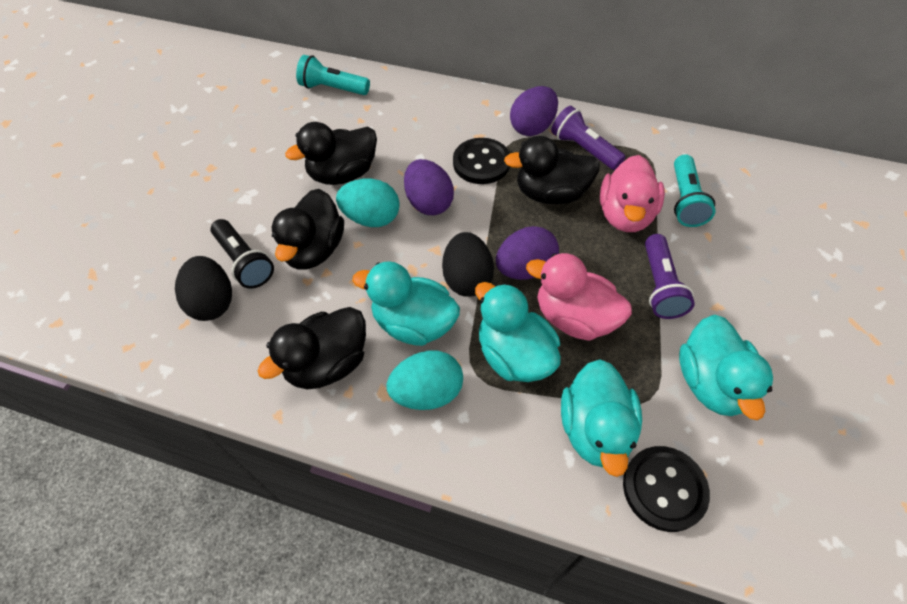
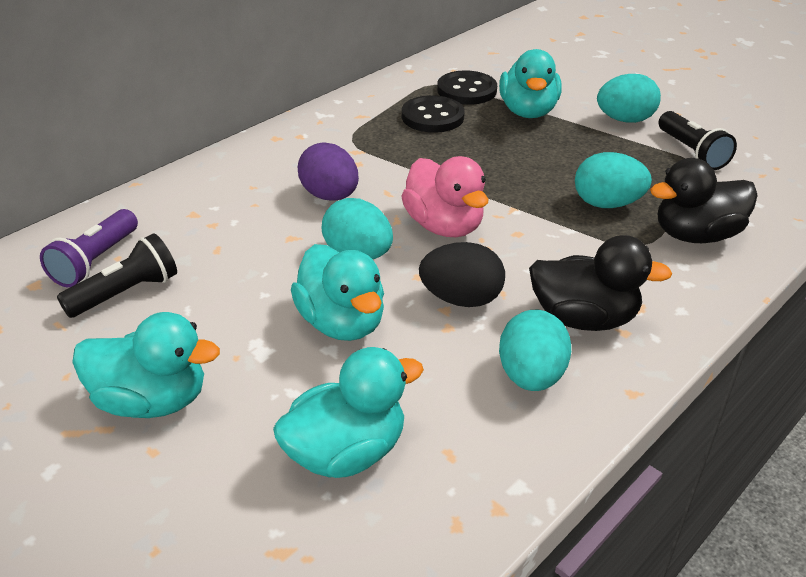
black duck: [258,307,366,389] [272,189,344,270] [285,122,377,185] [504,136,600,204] = 4 -> [529,235,672,331] [650,158,758,243] = 2
black egg: [175,256,232,321] [442,232,494,297] = 2 -> [419,242,505,307] = 1
black flashlight: [210,219,274,289] = 1 -> [57,233,177,318] [659,111,737,170] = 2
pink duck: [526,253,632,341] [600,155,665,232] = 2 -> [401,156,488,237] = 1
purple egg: [404,159,454,215] [496,226,559,280] [510,86,558,136] = 3 -> [298,142,359,201] = 1
purple flashlight: [551,106,625,170] [645,234,695,319] = 2 -> [40,209,138,287] = 1
turquoise egg: [336,179,400,227] [386,351,463,410] = 2 -> [321,198,393,259] [499,310,571,391] [575,152,652,208] [597,74,661,123] = 4
turquoise flashlight: [296,55,370,95] [674,154,715,227] = 2 -> none = 0

